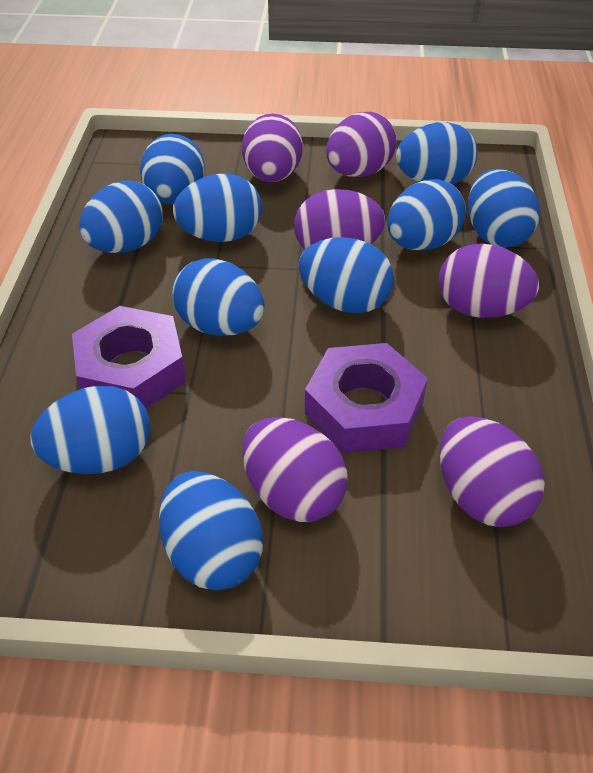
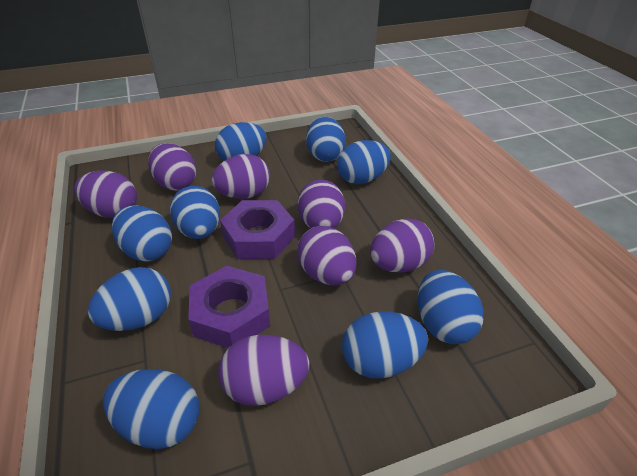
blue egg: [31,386,150,474] [79,180,163,253] [140,134,205,204] [159,471,263,590] [172,258,264,336] [173,173,262,242] [299,237,394,314] [387,179,466,250] [396,122,478,184] [468,169,540,247] = 10 -> [88,267,171,331] [103,369,199,449] [112,205,172,262] [170,186,220,239] [215,122,267,161] [306,117,346,162] [337,140,391,184] [342,311,428,379] [418,270,484,344] = 9
purple egg: [242,114,303,182] [242,417,347,522] [294,189,385,250] [326,112,397,177] [438,243,539,318] [440,416,545,527] = 6 -> [74,170,137,218] [148,143,196,191] [212,154,270,199] [218,335,310,406] [297,226,357,285] [298,180,345,229] [370,218,434,272] = 7

